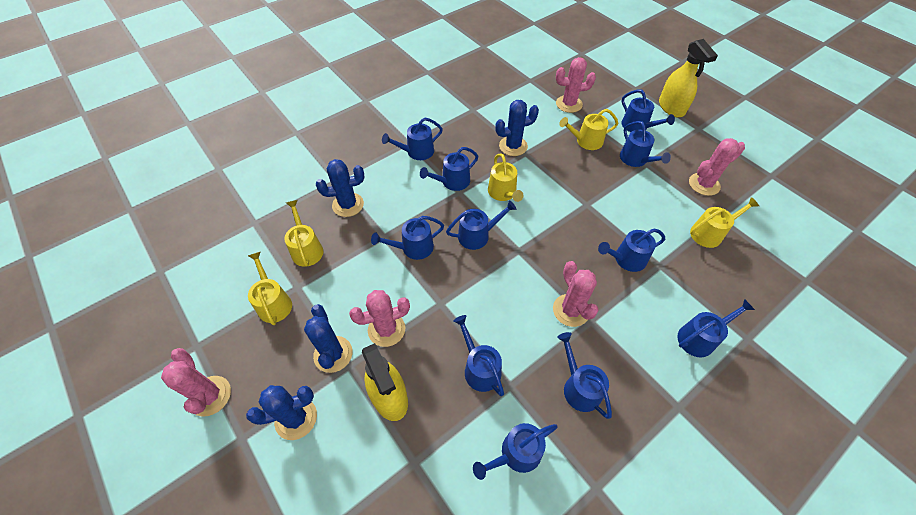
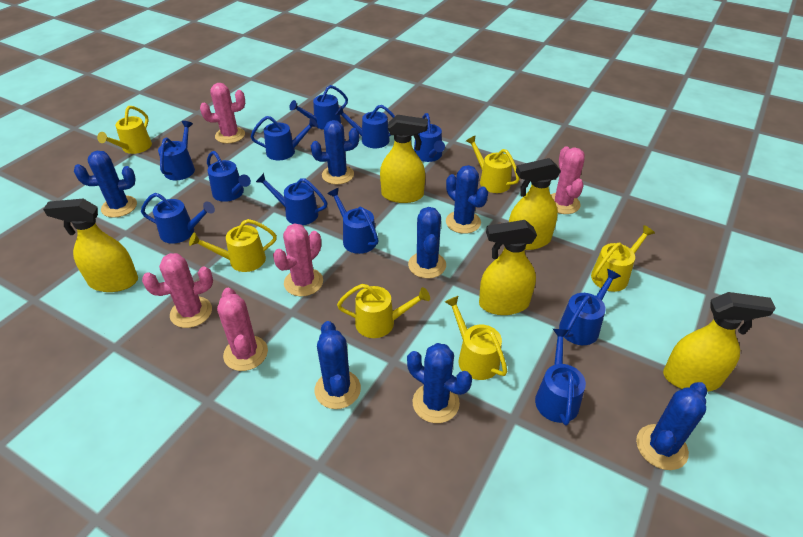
blue cactus: [246,385,317,440] [304,304,353,373] [316,159,365,217] [495,100,539,156] = 4 -> [74,151,137,218] [311,120,359,185] [315,321,361,409] [407,343,472,423] [408,207,446,278] [446,165,488,234] [636,382,707,470] = 7
yellow spray bottle: [362,343,408,421] [659,39,718,117] = 2 -> [43,199,138,292] [380,115,428,203] [479,220,537,315] [509,158,561,250] [663,292,776,392] = 5
yellow watering can: [248,252,292,325] [284,200,323,267] [488,153,523,202] [559,109,618,150] [690,197,759,248] = 5 -> [97,106,152,154] [189,219,277,272] [337,284,430,338] [445,296,508,380] [466,135,520,193] [591,225,655,292] = 6

